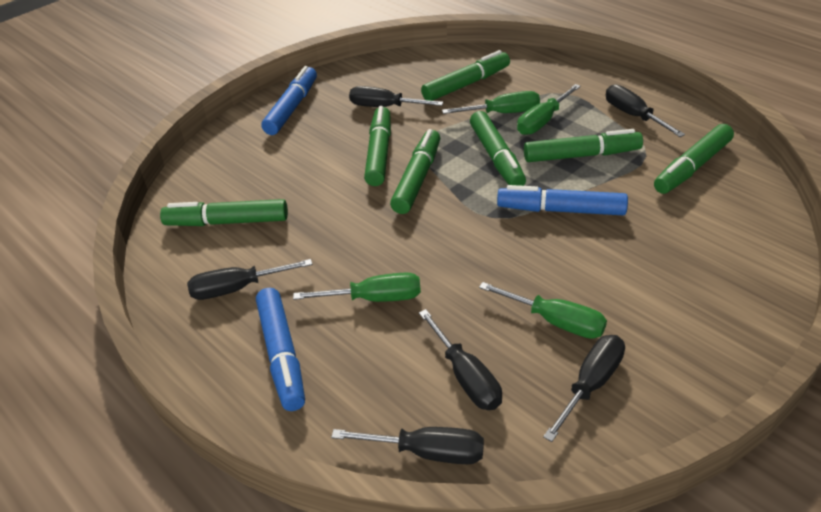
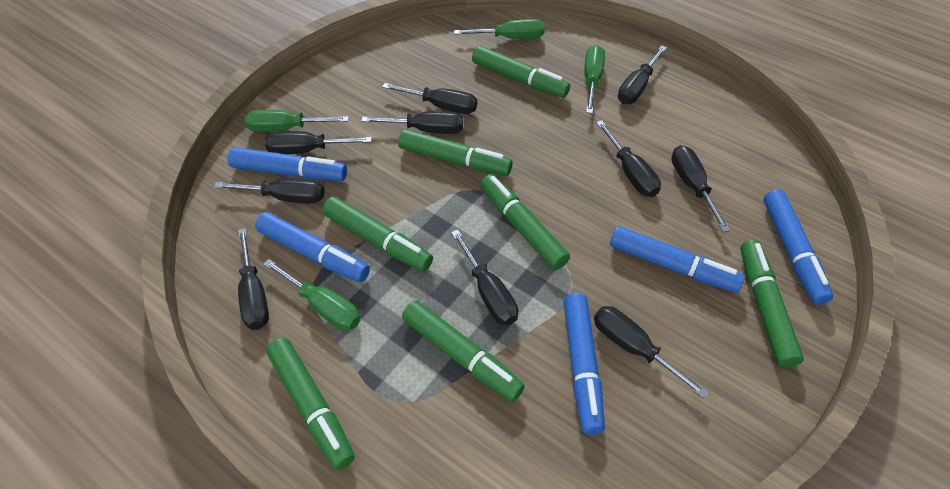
black screwdriver: [187,259,312,300] [331,427,484,464] [349,86,444,107] [419,309,502,410] [543,335,625,442] [606,84,685,137] = 6 -> [214,178,325,203] [238,228,269,330] [265,131,372,154] [361,111,463,134] [382,83,477,114] [451,229,518,325] [594,306,709,398] [596,120,661,197] [618,45,667,104] [671,145,730,232] = 10
blue marker: [256,288,305,411] [261,66,317,135] [497,185,628,215] = 3 -> [228,147,347,181] [255,212,370,282] [564,293,605,435] [610,226,745,293] [763,190,833,305] = 5

